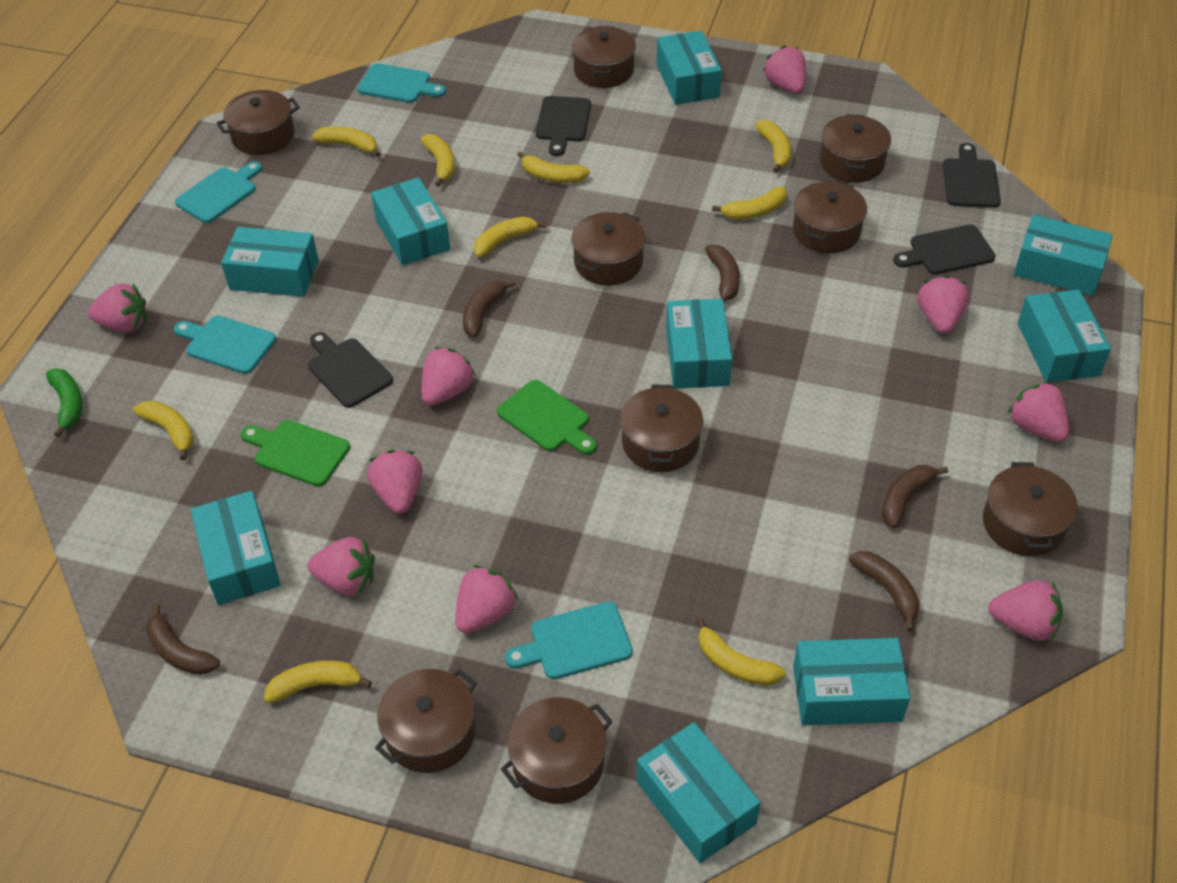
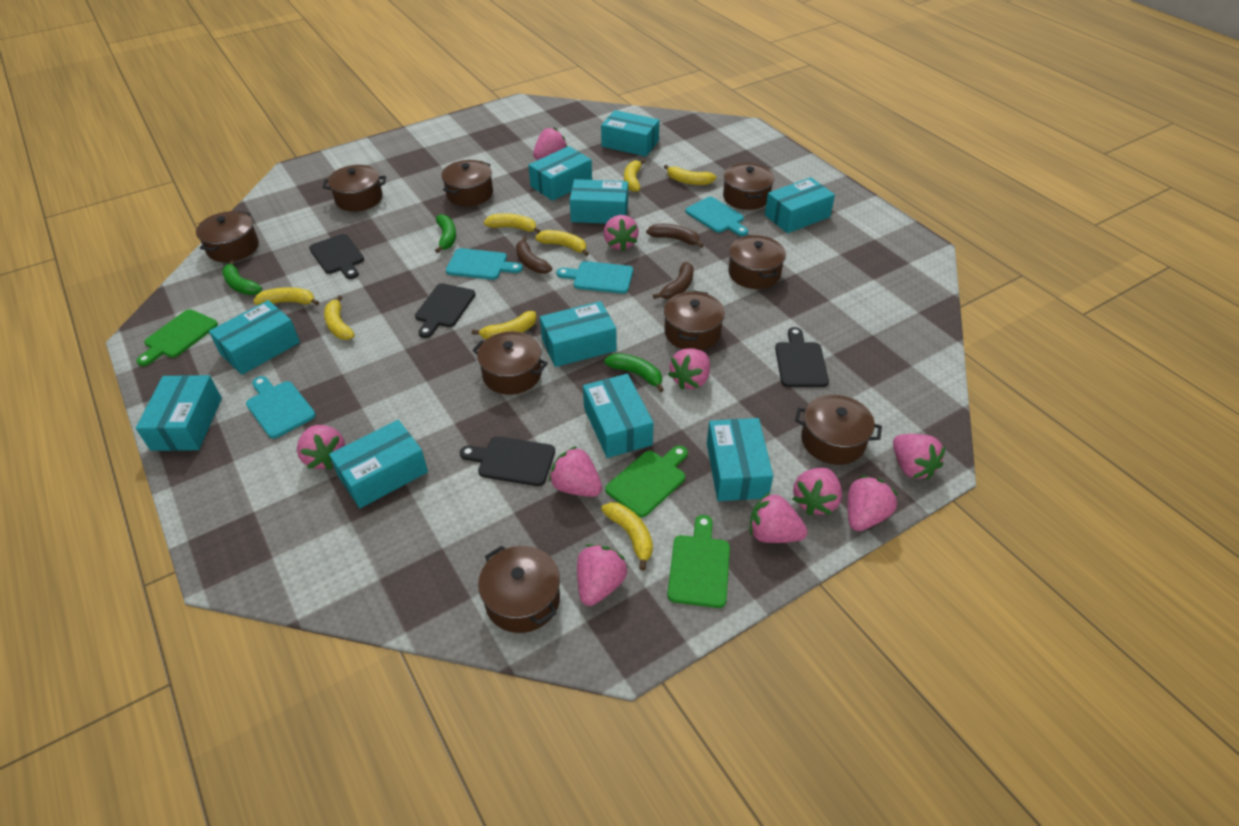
brown banana: [146,605,220,675] [463,279,516,338] [705,244,740,302] [849,551,919,632] [882,465,948,528] = 5 -> [516,236,552,274] [646,224,703,248] [653,262,693,299] = 3
green banana: [46,369,82,437] = 1 -> [222,260,262,295] [435,214,456,253] [604,353,664,392] = 3
green cutting board: [241,420,350,487] [497,380,597,455] = 2 -> [136,309,218,366] [605,445,688,517] [667,515,730,608] = 3
pink strawberry: [88,283,146,333] [308,537,375,596] [367,450,422,514] [422,347,476,405] [455,565,518,633] [763,45,806,94] [918,275,969,334] [988,580,1063,641] [1008,381,1069,442] = 9 -> [297,425,345,470] [533,128,567,160] [549,446,602,497] [577,544,628,606] [604,215,639,251] [668,348,710,390] [750,492,807,543] [793,468,842,515] [848,475,898,531] [893,434,946,480] = 10
turquoise box: [191,491,281,605] [221,227,319,297] [371,177,450,266] [637,722,761,863] [657,31,722,105] [666,299,732,389] [793,638,910,725] [1014,214,1113,296] [1018,290,1111,382] = 9 -> [136,375,222,451] [209,300,300,375] [329,420,428,508] [528,146,592,201] [540,301,617,367] [570,179,628,224] [583,374,654,458] [601,110,659,156] [707,418,773,501] [765,177,835,233] = 10
yellow banana: [133,400,194,460] [264,660,372,703] [312,126,380,157] [421,134,455,187] [474,217,546,257] [517,151,590,183] [696,618,786,686] [712,187,787,220] [755,120,791,173] = 9 -> [253,287,319,305] [324,295,355,340] [472,311,537,339] [484,213,540,233] [535,230,589,256] [601,502,653,571] [624,159,645,192] [664,165,717,185] = 8

